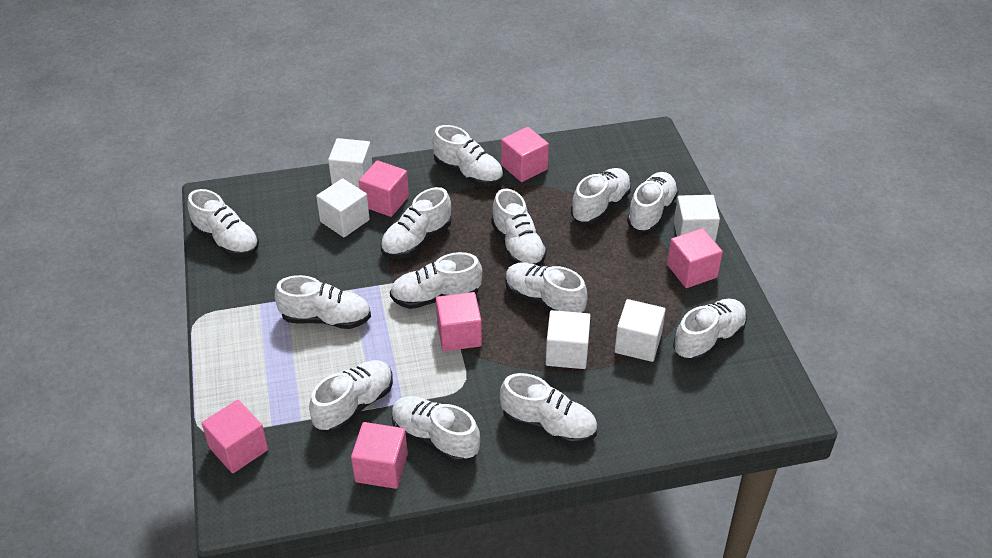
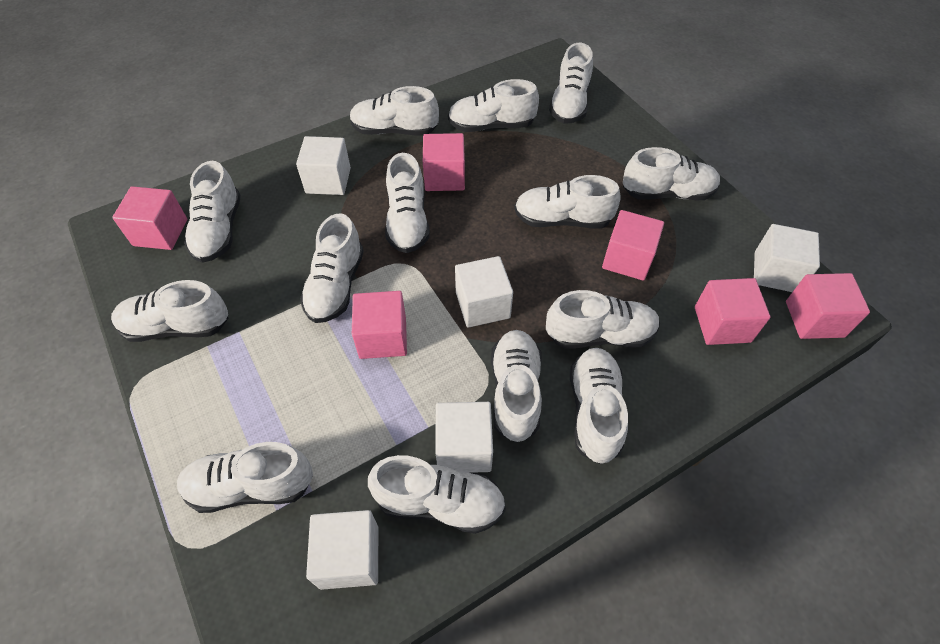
white shoe: [187,189,259,257] [275,275,371,329] [309,360,393,433] [381,187,452,259] [390,252,482,309] [392,396,480,463] [432,125,503,186] [491,188,547,266] [500,373,597,445] [505,262,588,313] [571,168,631,224] [627,172,679,232] [673,299,747,361] = 13 -> [111,280,228,342] [177,442,313,513] [184,161,241,263] [300,214,364,323] [350,86,439,136] [368,455,506,534] [385,153,430,253] [448,79,539,132] [491,330,542,442] [514,175,621,228] [546,290,660,349] [549,43,593,124] [570,348,628,464] [623,147,720,200] = 14

